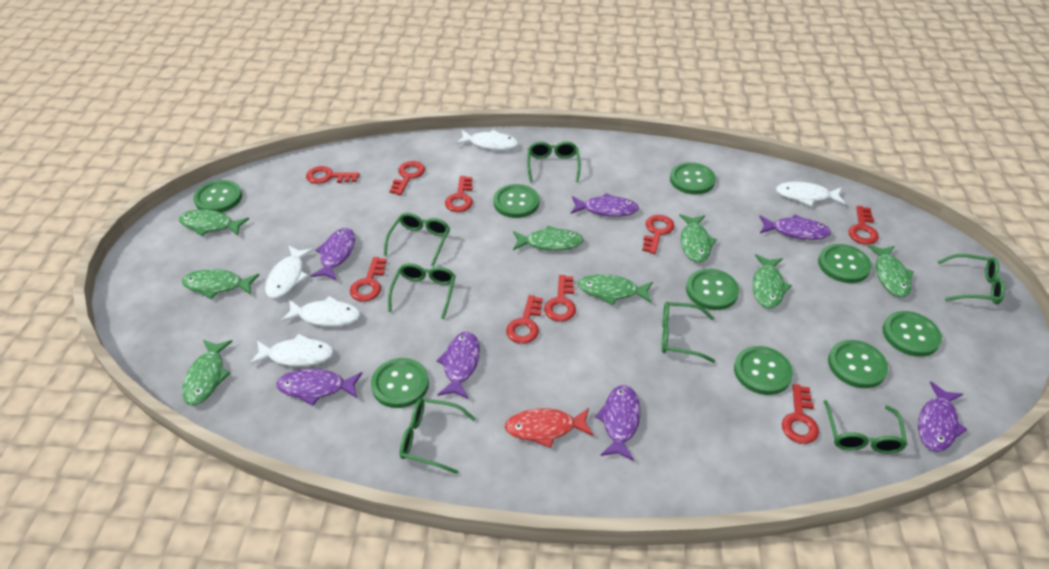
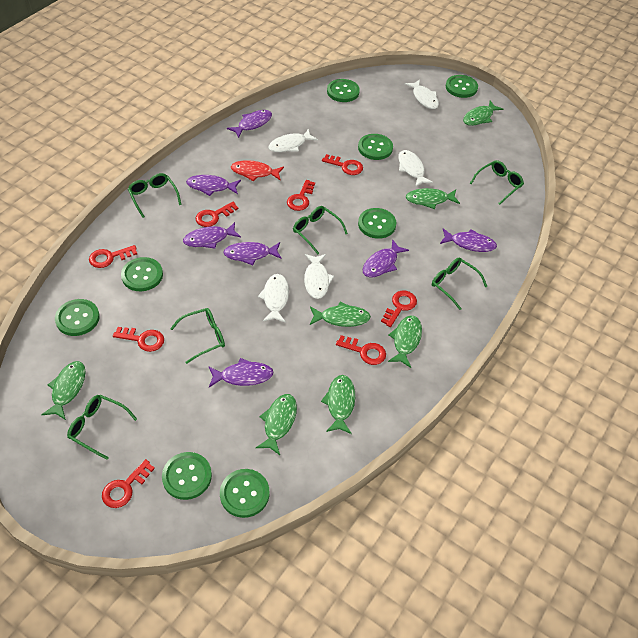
green button: [193,180,242,213] [371,358,429,408] [493,184,539,218] [670,162,716,195] [686,269,739,310] [734,346,793,395] [818,244,872,283] [828,340,888,388] [883,311,942,357] = 9 -> [55,299,100,336] [121,257,163,291] [162,452,212,500] [220,469,270,518] [327,79,360,102] [358,134,393,160] [358,208,396,239] [446,75,478,98] = 8
green fish: [179,209,249,236] [182,269,259,299] [182,340,233,406] [513,226,584,251] [578,274,653,305] [679,214,717,263] [752,254,792,308] [867,245,914,297] = 8 -> [41,361,86,420] [256,394,297,455] [310,302,371,327] [321,375,355,434] [388,316,422,368] [406,188,460,209] [463,101,503,126] = 7
green glasses: [384,213,450,267] [388,263,456,319] [400,398,476,474] [527,141,581,182] [662,302,715,363] [823,400,907,454] [937,254,1005,304] = 7 -> [67,395,137,460] [128,173,181,218] [170,308,225,364] [293,206,348,254] [432,258,488,310] [470,160,524,205] = 6
red key: [306,166,360,184] [350,257,387,302] [390,161,425,195] [445,176,473,212] [506,295,543,344] [544,275,576,322] [642,215,675,254] [782,384,819,444] [849,206,879,245] = 9 -> [89,245,137,268] [102,459,155,508] [113,327,164,352] [196,202,238,227] [287,180,315,211] [322,154,363,175] [336,335,386,365] [381,291,417,327] = 8

